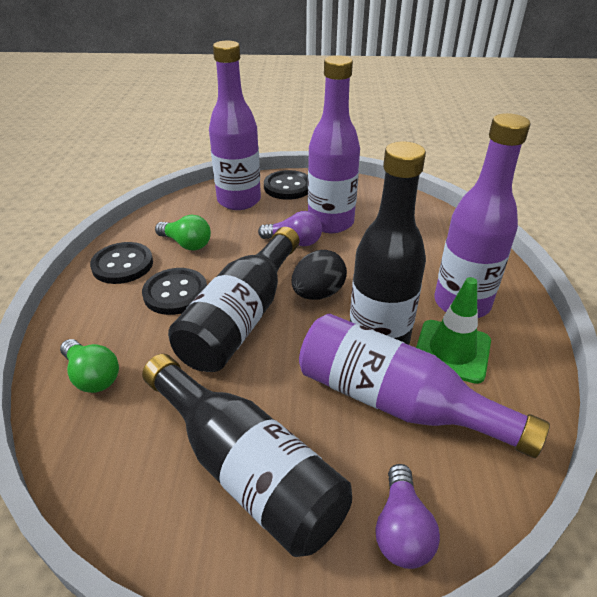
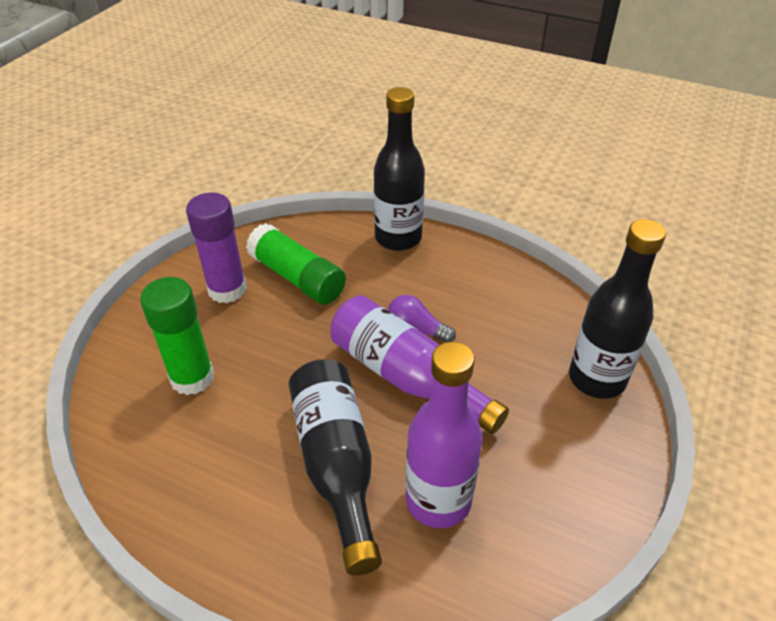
black button: [90,242,153,284] [142,268,207,315] [264,170,308,200] = 3 -> none = 0
black egg: [292,250,347,300] = 1 -> none = 0
green glue stick: none = 0 -> [140,277,214,395] [246,223,346,305] = 2
green light bulb: [60,339,119,393] [155,215,211,250] = 2 -> none = 0
green traffic cone: [416,277,491,384] = 1 -> none = 0
purple bottle: [209,41,261,210] [299,314,550,458] [308,55,360,233] [435,113,530,318] = 4 -> [330,295,509,434] [406,342,483,528] = 2
purple glue stick: none = 0 -> [186,193,247,303] = 1
purple light bulb: [258,211,322,246] [375,464,440,569] = 2 -> [388,295,456,342] = 1

